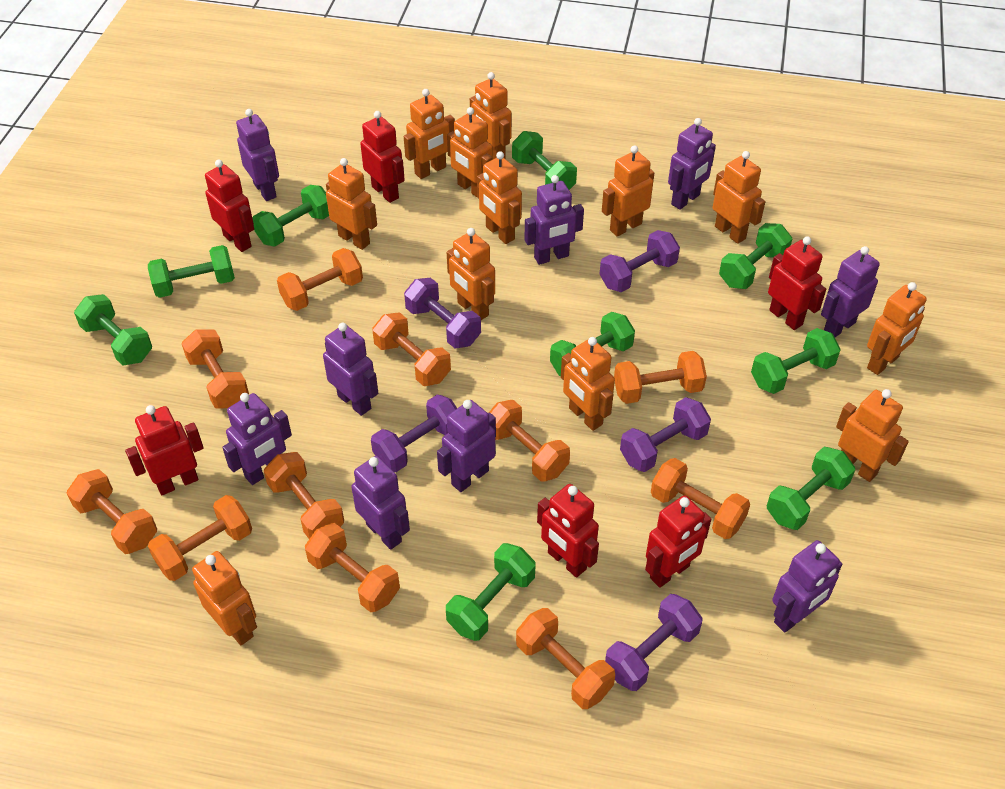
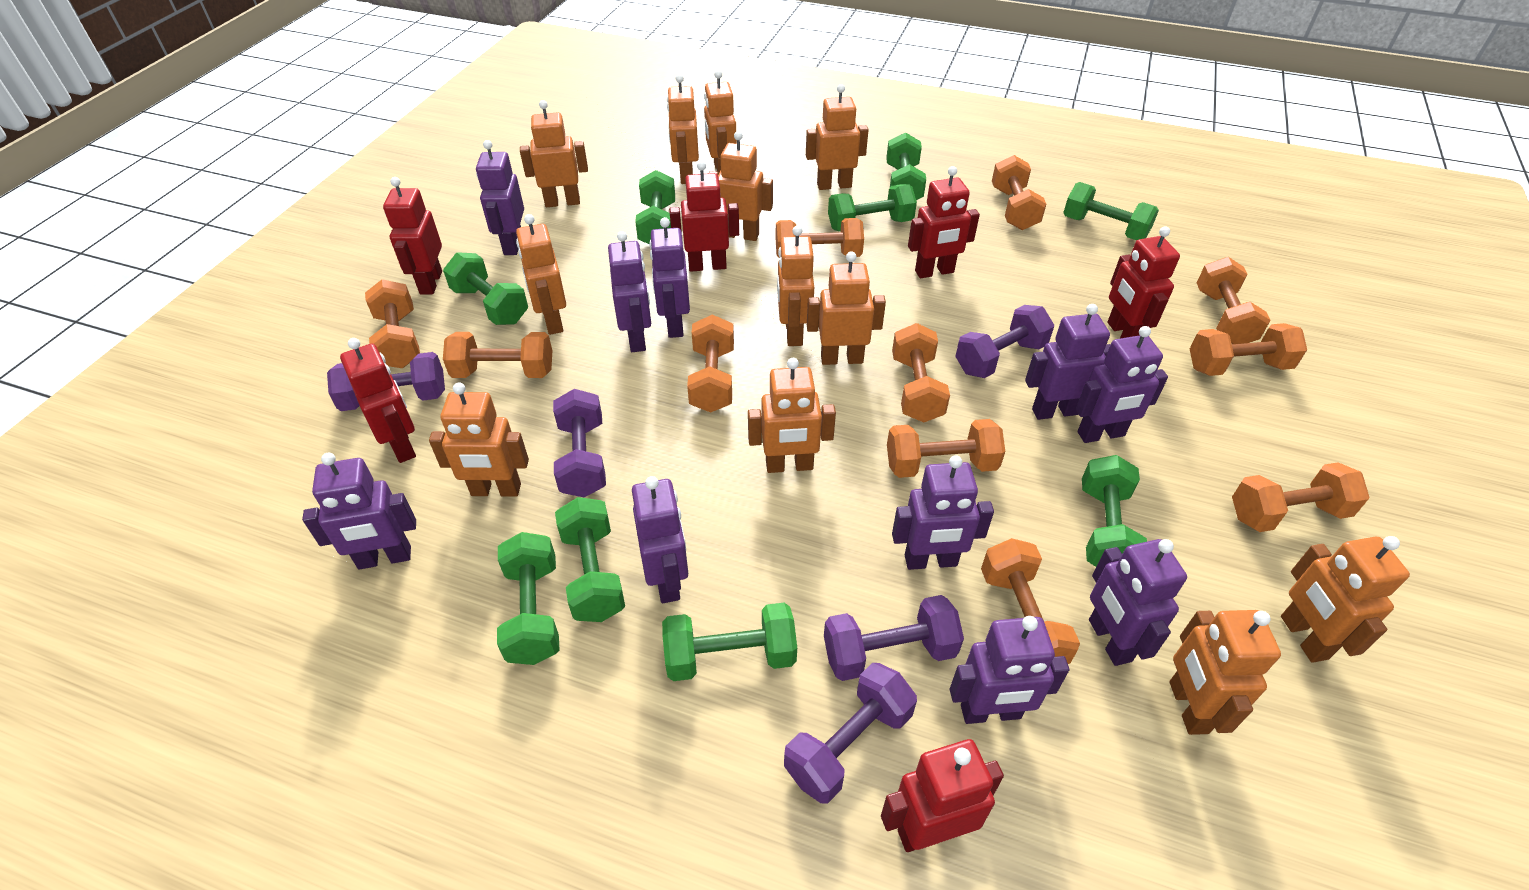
purple robot: [222,393,292,485] [236,109,279,201] [323,323,378,416] [351,456,410,550] [437,400,496,492] [524,175,584,265] [668,118,716,210] [772,540,842,633] [821,246,880,337] = 9 -> [302,453,416,570] [476,140,524,255] [608,231,651,352] [632,476,688,603] [649,217,690,338] [892,455,994,570] [950,616,1069,724] [1025,304,1111,420] [1076,326,1168,443] [1089,539,1187,666] = 10

